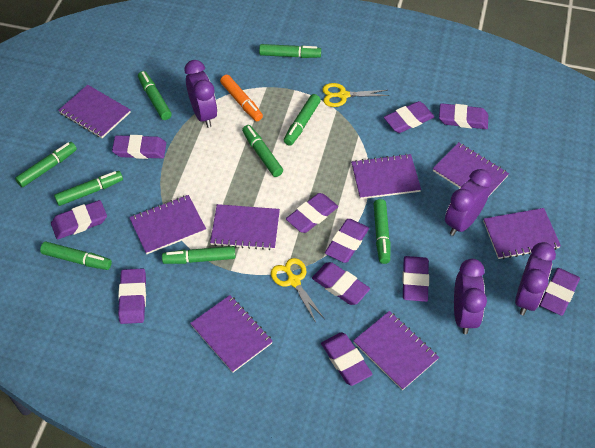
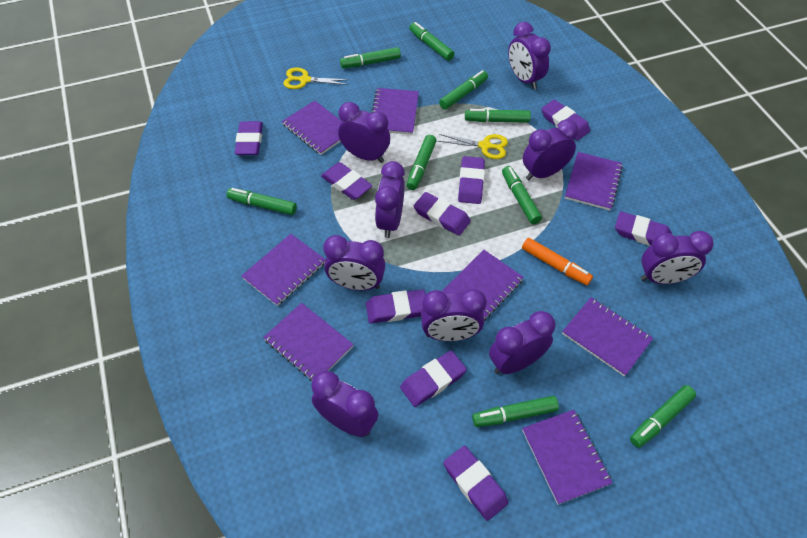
purple clock: [184,60,217,128] [445,169,492,236] [454,259,487,334] [515,242,556,315] = 4 -> [311,371,378,437] [323,235,385,290] [338,102,390,163] [375,161,405,238] [421,289,487,341] [489,311,555,374] [508,22,551,90] [523,119,579,180] [640,231,714,284] = 9
purple eraser: [51,200,107,239] [112,135,166,159] [118,268,146,324] [286,193,338,233] [312,262,370,305] [321,332,372,386] [325,219,369,263] [384,101,435,133] [402,256,429,302] [439,103,488,129] [540,268,580,316] = 11 -> [235,121,263,155] [321,162,373,200] [366,289,426,323] [400,351,467,407] [414,192,471,236] [443,446,509,521] [458,156,485,204] [541,99,590,141] [615,211,672,246] = 9

